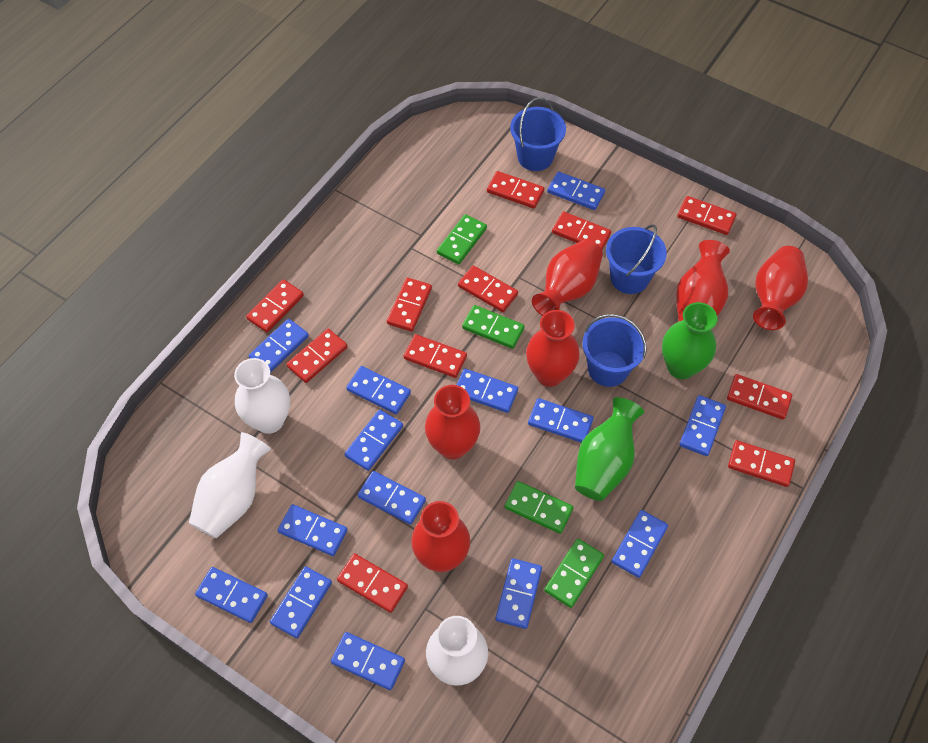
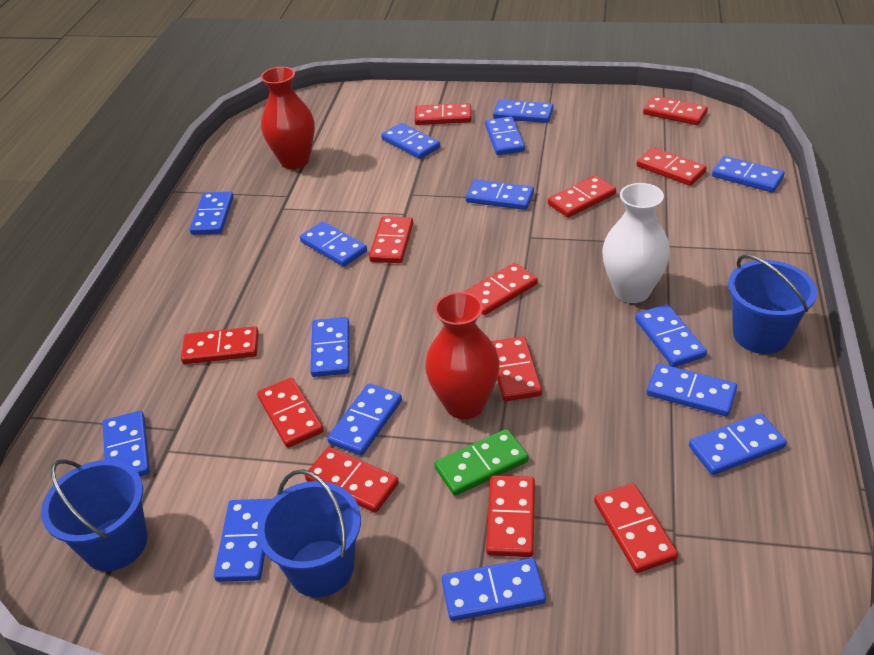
blue domino: [195,567,268,623] [249,319,309,373] [270,566,332,638] [278,504,348,556] [331,632,405,690] [344,410,403,471] [346,366,411,414] [358,471,426,525] [457,369,518,413] [495,558,542,629] [528,398,594,443] [547,172,605,210] [612,510,668,578] [679,395,726,456] = 14 -> [103,411,150,477] [190,192,233,235] [214,499,271,582] [300,221,367,267] [310,317,350,377] [327,383,402,456] [381,123,440,159] [442,558,546,621] [466,180,534,210] [485,117,525,155] [493,100,553,123] [635,304,707,367] [646,363,737,416] [689,413,787,475] [712,156,785,193] = 15
green domino: [437,214,487,265] [462,305,525,349] [504,481,573,534] [544,539,604,608] = 4 -> [434,429,529,496] = 1
green vase: [575,397,644,501] [662,302,718,379] = 2 -> none = 0
red domino: [246,279,304,333] [287,329,347,383] [337,554,408,613] [387,278,432,332] [404,334,467,378] [458,266,518,312] [487,171,544,209] [552,212,611,250] [677,196,736,235] [727,374,792,420] [728,440,795,487] = 11 -> [181,326,259,364] [257,378,324,448] [305,447,399,513] [369,216,413,263] [415,103,471,125] [464,263,538,315] [486,476,535,557] [491,336,542,401] [548,175,616,218] [594,483,678,573] [637,147,707,186] [643,96,708,125] = 12
red vase: [411,501,470,572] [425,385,481,459] [526,310,580,387] [532,239,603,316] [676,240,730,321] [753,246,808,330] = 6 -> [261,67,315,169] [425,292,500,419] = 2
white vase: [189,432,271,538] [234,358,290,434] [426,616,488,686] = 3 -> [602,183,670,303] = 1

